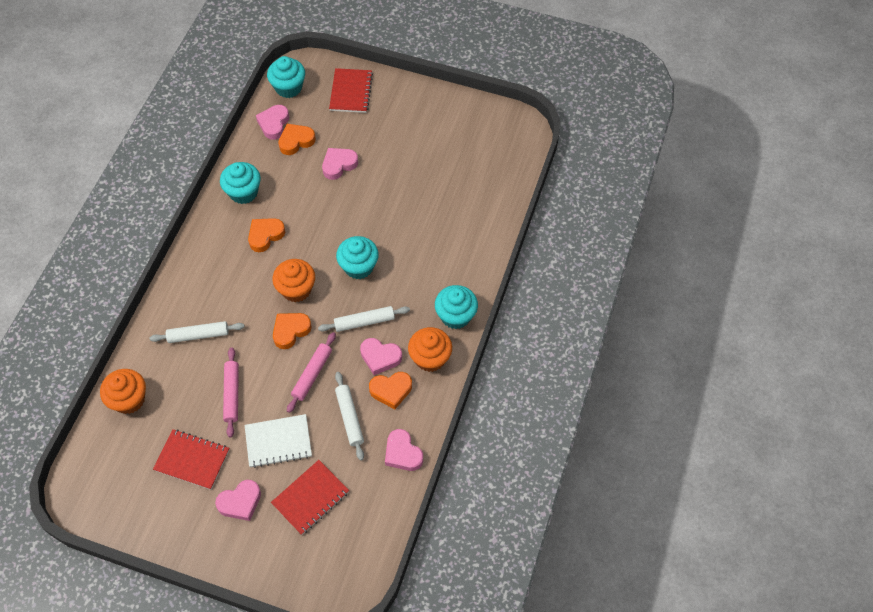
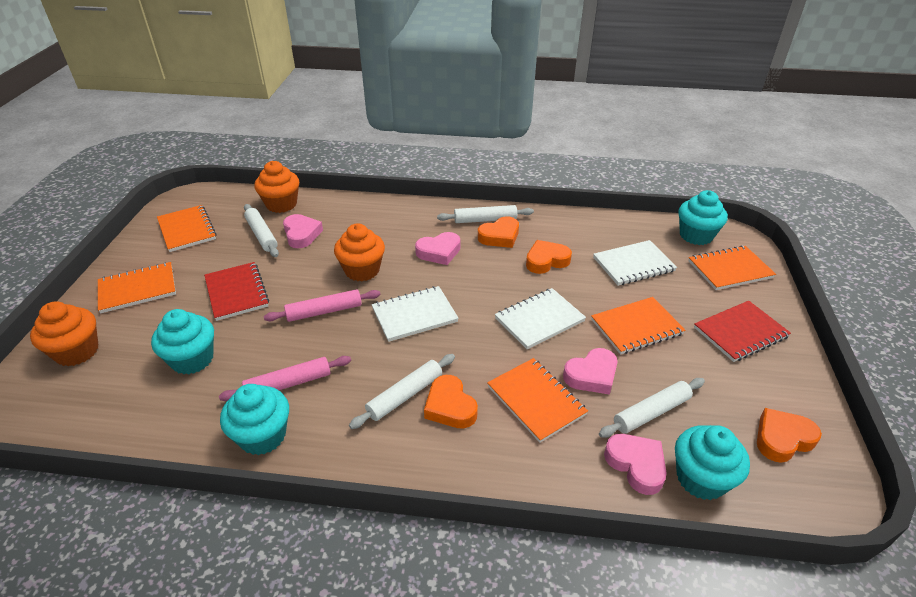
orange notebook: none = 0 -> [98,262,176,313] [157,205,217,252] [487,358,588,443] [591,297,686,355] [688,246,776,290] = 5
pink heart: [215,480,261,521] [256,105,289,140] [322,148,358,180] [360,338,402,375] [385,429,423,471] = 5 -> [283,214,323,248] [415,232,460,265] [563,348,618,395] [604,434,667,495] = 4
red notebook: [153,429,229,490] [271,460,349,535] [329,68,373,113] = 3 -> [204,262,269,321] [694,301,791,362] = 2
white notebook: [245,414,312,468] = 1 -> [372,286,459,342] [495,288,586,349] [593,240,677,286] = 3
white rolling pin: [149,321,245,343] [318,306,410,332] [335,372,364,461] = 3 -> [244,204,279,257] [349,354,455,429] [437,205,534,223] [599,378,705,438] = 4

